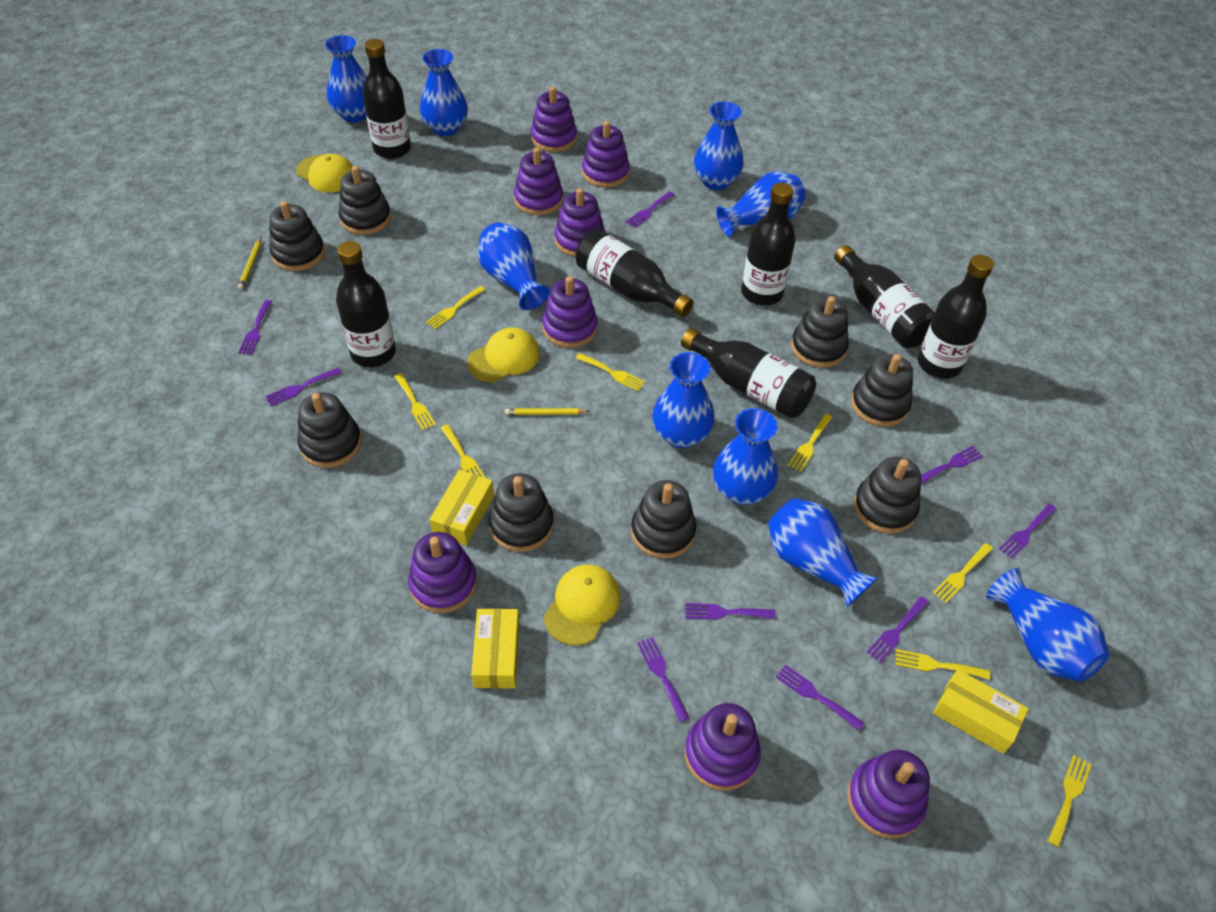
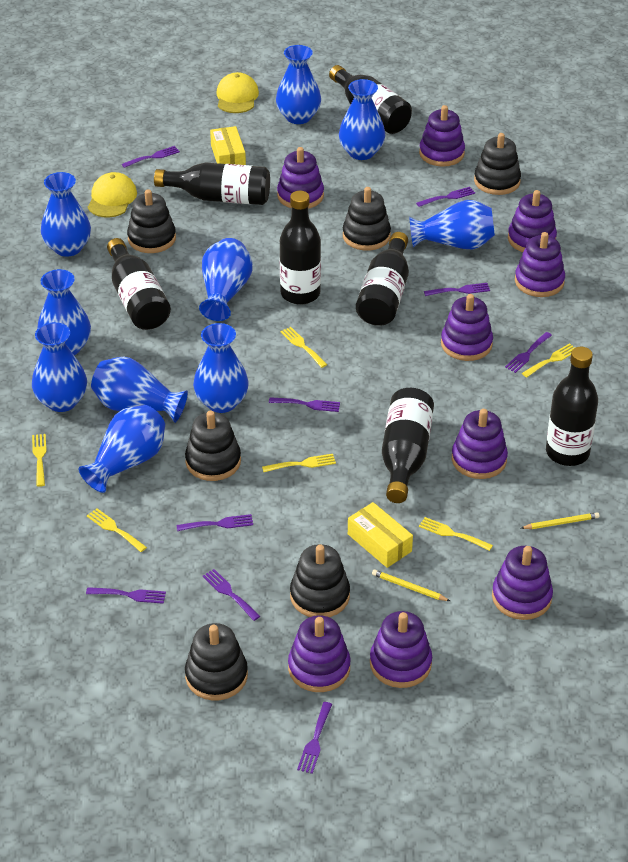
black stacking toy: [269,201,325,271] [298,392,362,468] [338,166,391,235] [489,473,554,552] [631,480,696,559] [791,296,849,368] [851,354,913,427] [854,457,921,534] = 8 -> [127,189,176,253] [185,411,241,481] [185,623,248,700] [290,544,350,617] [343,187,391,251] [474,133,521,195] = 6
blue vase: [325,35,367,122] [420,49,468,136] [478,223,550,310] [652,352,715,448] [694,101,744,190] [713,408,778,505] [716,171,806,237] [768,498,878,607] [987,568,1109,682] = 9 -> [32,322,87,412] [37,269,91,355] [41,172,91,257] [78,405,165,493] [91,356,188,423] [193,323,249,413] [199,238,253,321] [276,45,321,124] [339,79,385,160] [409,200,495,250] = 10
purple stacking toy: [408,532,477,613] [514,148,563,215] [531,87,577,152] [542,276,598,348] [554,188,606,257] [582,121,630,188] [685,703,761,791] [847,750,930,839] = 8 -> [277,147,324,209] [288,615,351,692] [370,611,432,688] [419,105,465,167] [441,294,493,361] [452,409,508,479] [492,546,553,620] [508,190,557,252] [515,232,565,297] = 9
yellow box: [430,469,494,546] [471,608,520,688] [933,669,1028,754] = 3 -> [210,126,246,165] [348,502,413,568] = 2
yellow cap: [296,154,353,192] [467,327,540,382] [544,564,621,646] = 3 -> [88,172,137,218] [216,72,259,113] = 2
yellow fork: [394,373,436,430] [426,286,485,329] [441,424,486,478] [576,353,645,391] [788,414,833,471] [895,649,990,680] [933,543,993,603] [1048,755,1092,847] = 8 -> [32,434,47,487] [87,508,147,552] [262,454,336,472] [280,327,327,368] [419,517,493,551] [522,343,575,377] = 6

